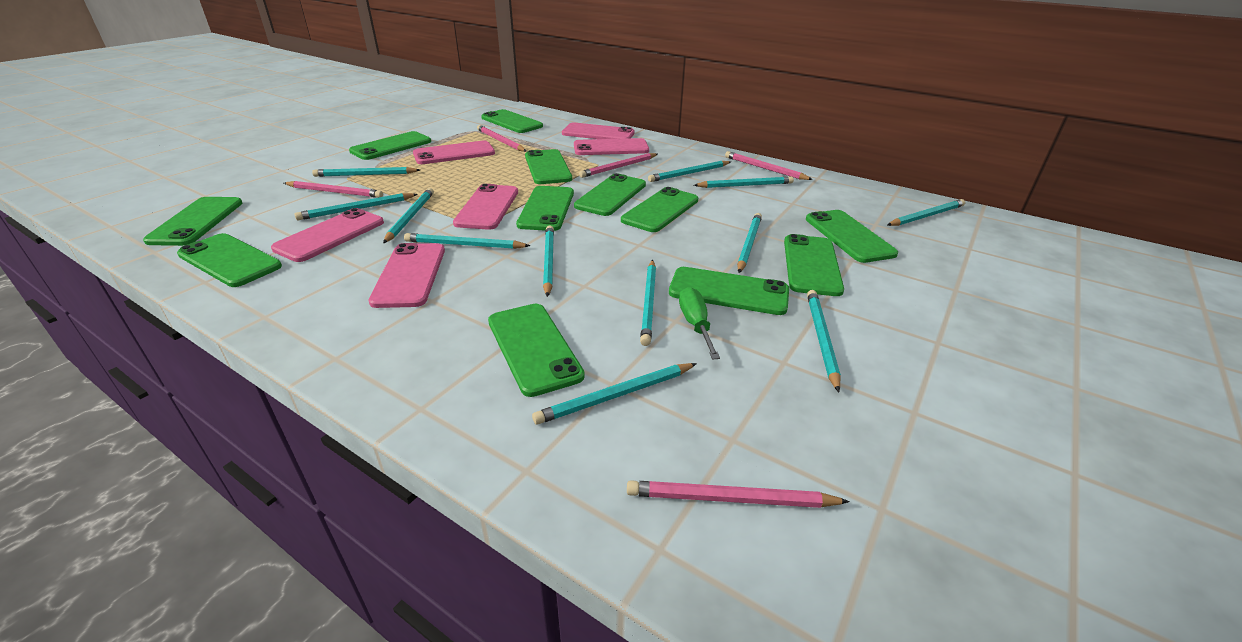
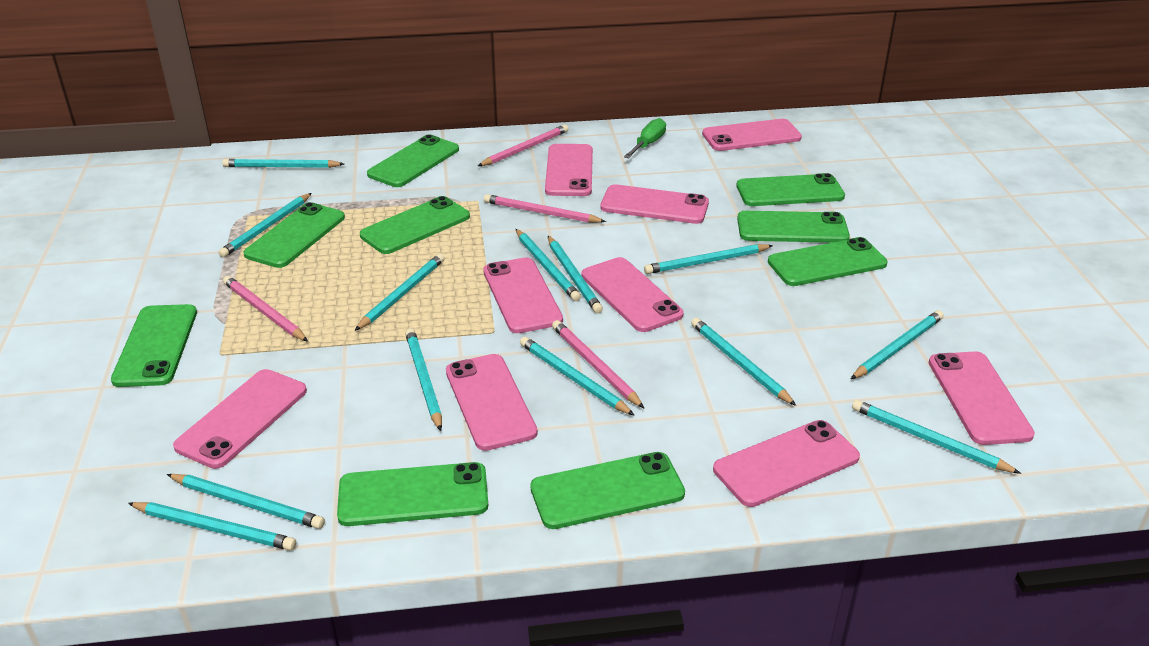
green phone: [143,197,242,246] [177,233,282,287] [349,131,431,160] [481,109,543,133] [488,304,585,397] [516,186,574,231] [525,149,572,184] [574,173,646,216] [621,187,698,232] [669,267,789,315] [784,234,844,296] [806,210,898,263] = 12 -> [111,304,197,387] [243,202,345,268] [337,462,488,526] [360,196,470,254] [367,135,459,187] [530,452,685,529] [736,173,845,206] [737,211,850,243] [768,237,887,286] = 9
pink pencil: [284,181,383,198] [477,125,526,152] [579,153,658,178] [627,480,850,508] [725,151,813,180] = 5 -> [223,276,308,342] [478,125,569,166] [484,194,606,223] [552,320,644,408] = 4
pink phone: [271,208,384,262] [368,243,445,308] [413,141,495,164] [453,184,518,230] [562,122,635,139] [574,138,649,155] = 6 -> [173,369,307,469] [446,354,538,451] [483,257,563,333] [545,144,593,196] [582,257,684,332] [600,184,709,224] [702,119,802,151] [713,420,860,507] [929,351,1035,445] = 9
turquoise pencil: [294,193,418,220] [312,167,420,177] [383,188,434,243] [404,233,530,249] [532,363,697,425] [543,225,554,297] [640,260,656,346] [648,161,731,182] [694,176,794,188] [737,213,762,273] [807,290,841,392] [887,199,965,226] = 12 -> [128,502,296,550] [167,474,325,529] [218,193,312,257] [222,159,344,168] [355,253,445,331] [405,328,442,431] [516,229,581,301] [520,337,635,416] [548,236,603,313] [644,244,773,274] [691,318,796,406] [851,310,944,379] [852,400,1021,474] = 13

